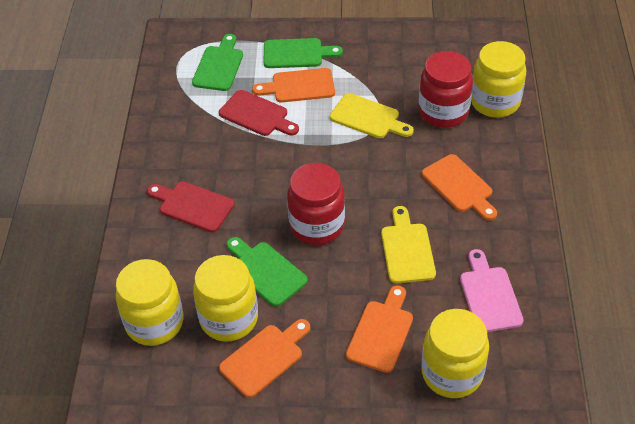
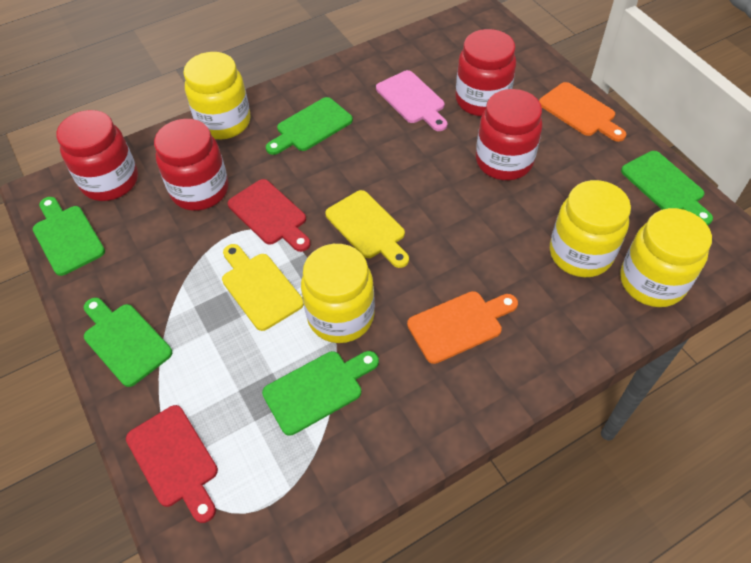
green cutting board: [192,34,243,91] [227,237,308,307] [264,38,343,68] = 3 -> [33,197,105,276] [84,297,172,387] [262,351,379,436] [266,97,353,155] [621,151,713,225] = 5
orange cutting board: [219,319,311,398] [252,68,335,102] [346,286,413,373] [422,154,497,220] = 4 -> [407,291,518,364] [539,82,626,142] = 2
red jar: [287,163,345,245] [419,51,473,128] = 2 -> [56,110,138,201] [154,119,229,211] [455,29,516,116] [476,89,542,180] = 4

